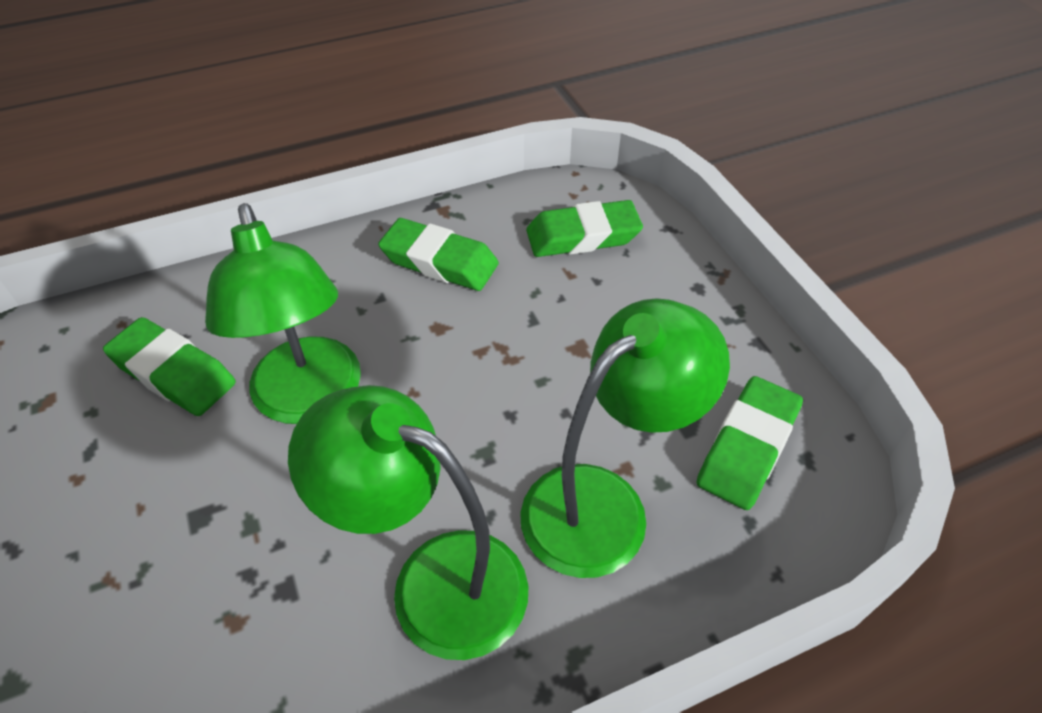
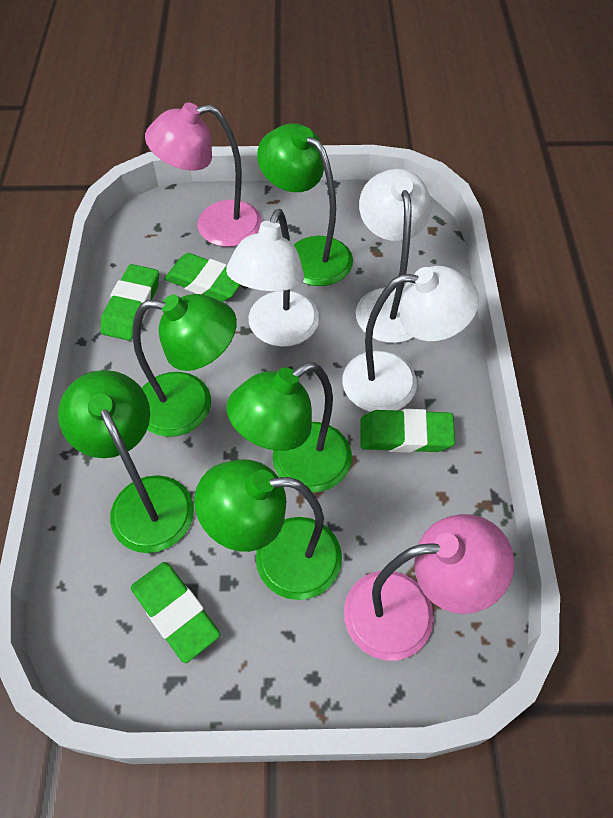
green lamp: [205,203,361,424] [288,385,528,660] [520,298,730,578] = 3 -> [58,370,194,553] [133,294,237,437] [194,459,342,600] [227,362,352,492] [257,123,353,286] = 5
pink lamp: none = 0 -> [145,103,262,247] [344,514,514,661] = 2
white lamp: none = 0 -> [226,209,319,347] [342,266,479,412] [356,169,432,343] = 3

